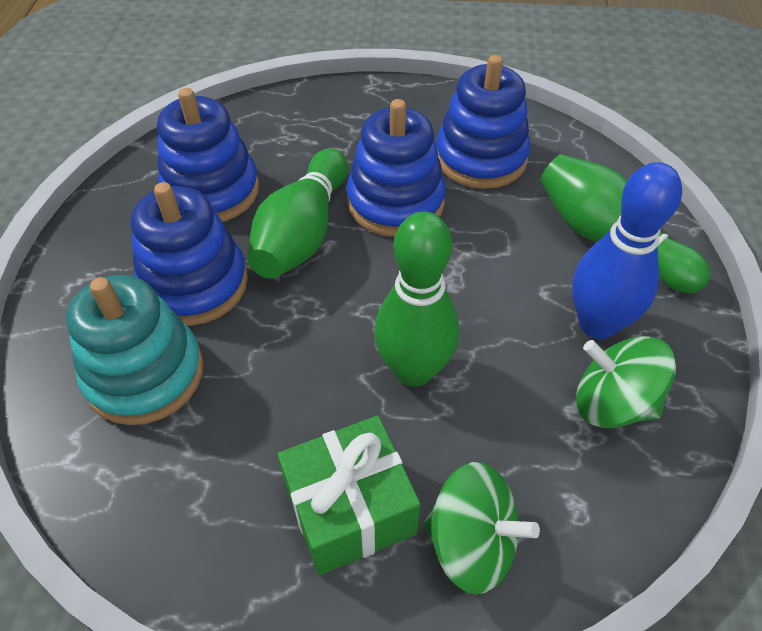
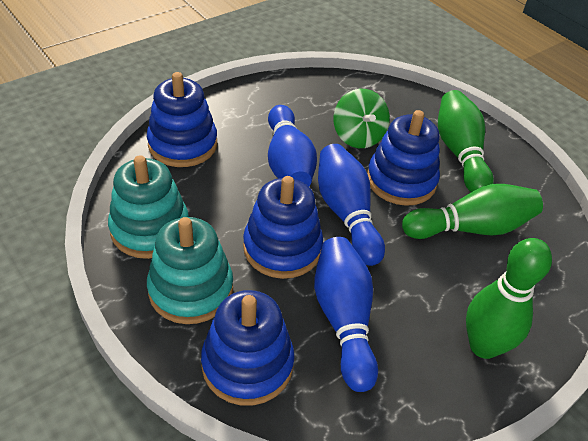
blue bowling pin: [572,162,682,339] = 1 -> [268,105,317,186] [314,237,378,392] [318,144,385,266] = 3
green gift: [277,416,421,576] = 1 -> none = 0
green spinning top: [423,462,540,595] [576,336,676,428] = 2 -> [334,89,390,148] = 1
turquoise stacking toy: [66,275,203,425] = 1 -> [108,155,189,259] [147,217,233,324] = 2

